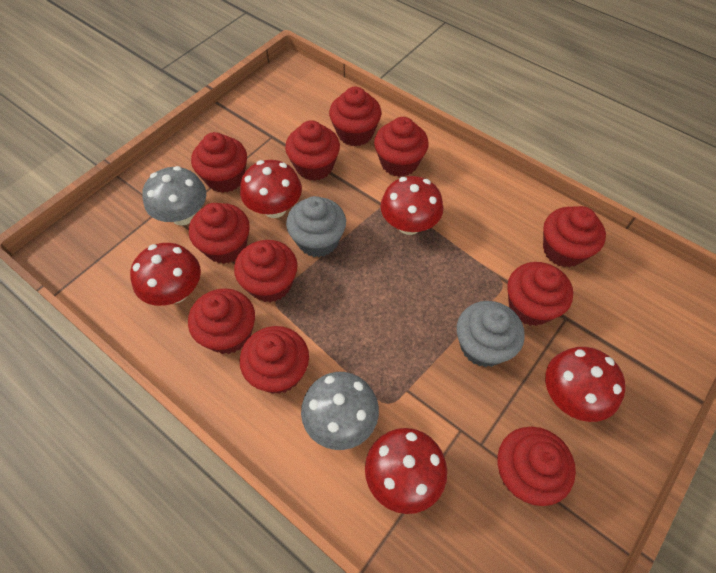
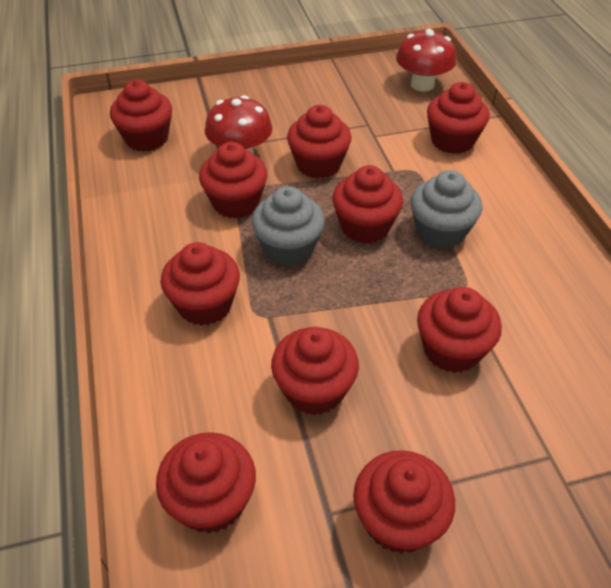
grey mushroom: [142,166,206,226] [301,372,379,450] = 2 -> none = 0
red cupcake: [188,288,255,354] [189,203,250,264] [191,132,247,193] [234,240,298,302] [240,326,309,394] [285,120,340,181] [329,87,381,146] [374,117,429,177] [497,427,576,506] [507,262,573,326] [543,206,606,267] = 11 -> [110,80,172,151] [156,432,256,534] [161,242,240,325] [199,142,267,219] [271,327,359,415] [287,105,352,179] [332,165,403,244] [353,450,455,554] [417,287,502,373] [427,82,490,154] = 10
red mushroom: [130,243,201,306] [240,160,302,218] [365,428,447,514] [381,176,443,235] [545,347,626,422] = 5 -> [205,95,272,155] [396,29,457,92] = 2

